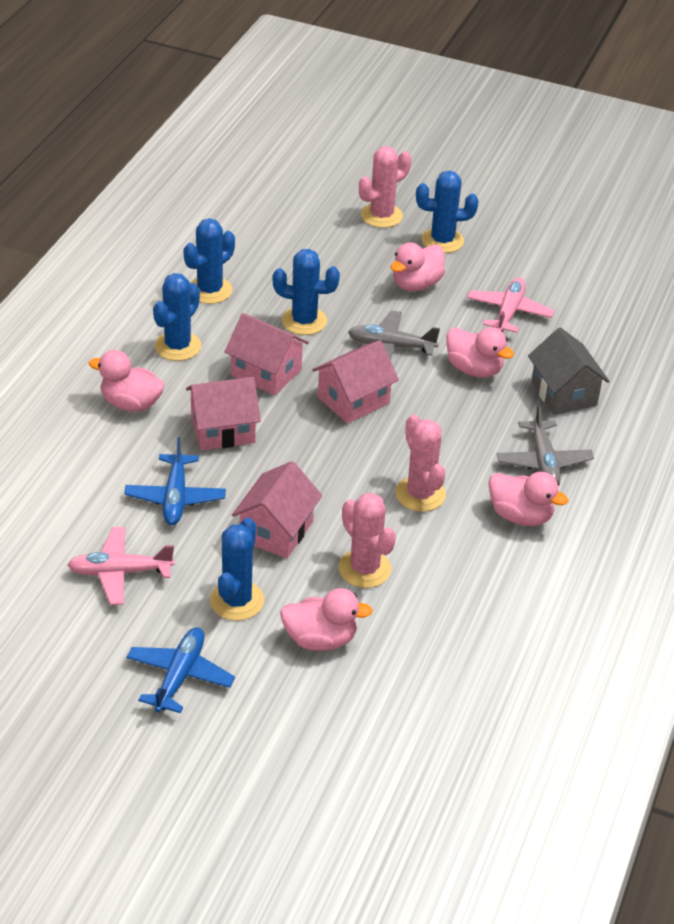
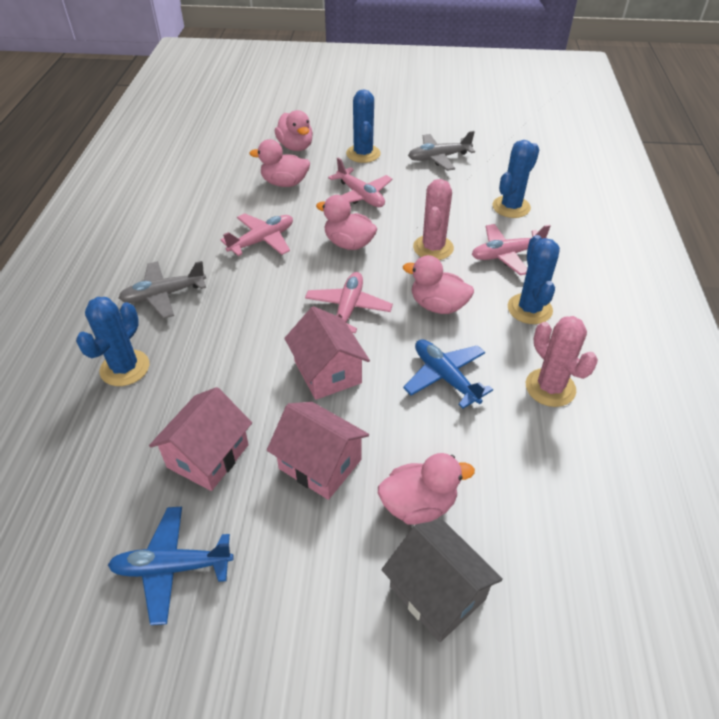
blue cactus: [153,273,201,361] [183,218,235,304] [210,518,264,621] [273,249,340,335] [416,171,479,253] = 5 -> [76,297,149,386] [346,89,380,163] [492,140,539,218] [508,235,560,324] = 4
pink cactus: [339,493,396,588] [359,146,411,228] [395,415,446,512] = 3 -> [413,179,454,260] [526,316,598,407] = 2
pink house: [186,377,261,450] [225,313,309,395] [232,461,322,558] [312,340,399,424] = 4 -> [149,387,252,491] [267,402,369,500] [284,306,370,400] = 3
pink plane: [68,527,175,605] [467,278,554,333] = 2 -> [221,213,293,256] [305,272,393,333] [328,157,392,207] [472,224,551,275] = 4

